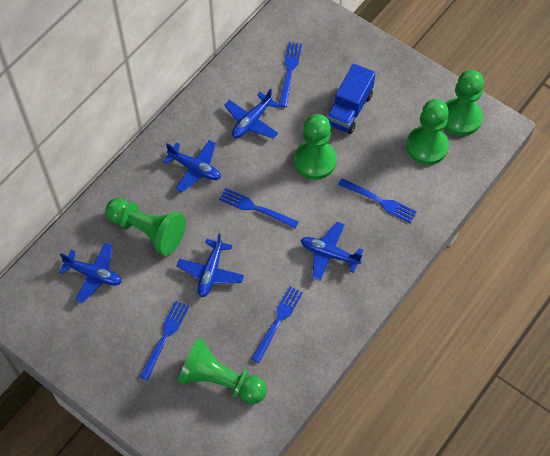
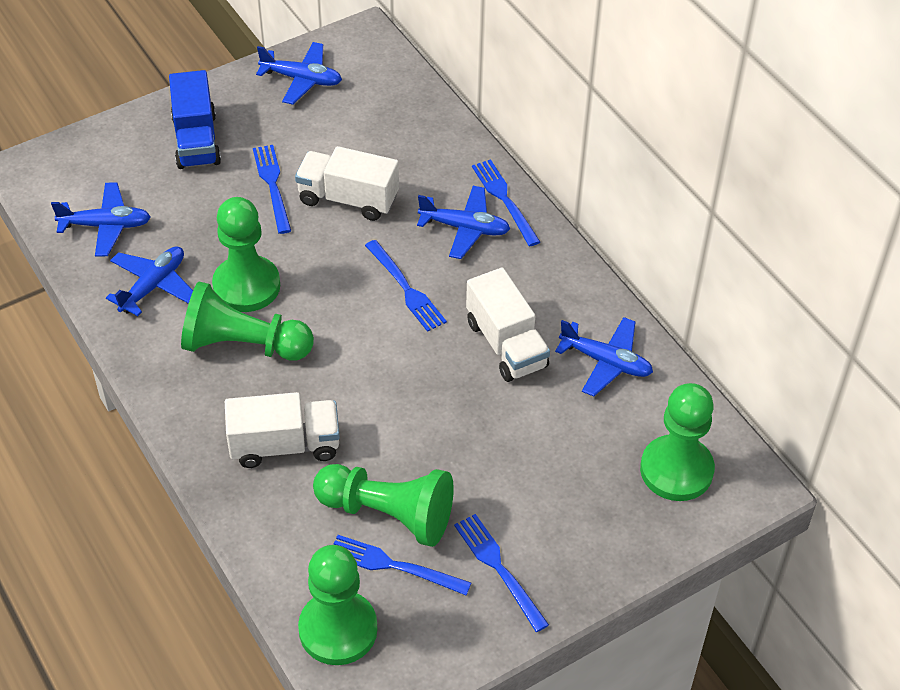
white truck: none = 0 -> [225,392,340,468] [295,146,399,221] [466,267,550,382] = 3

